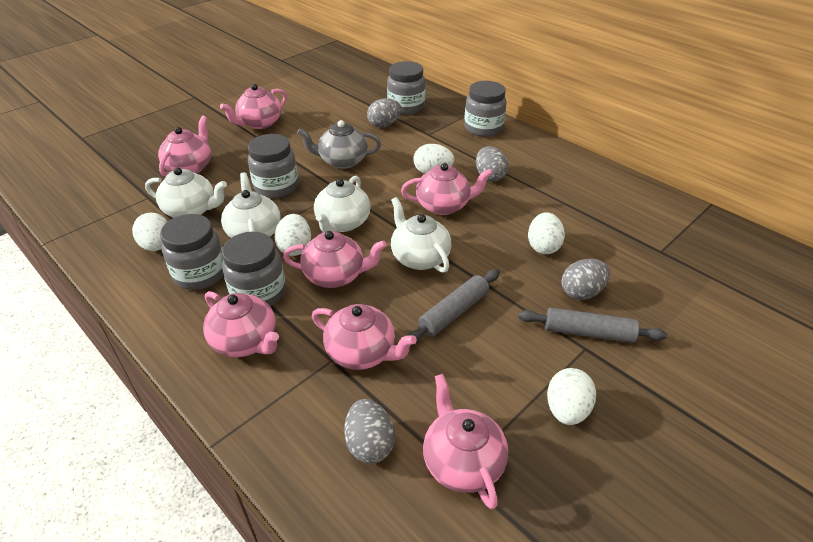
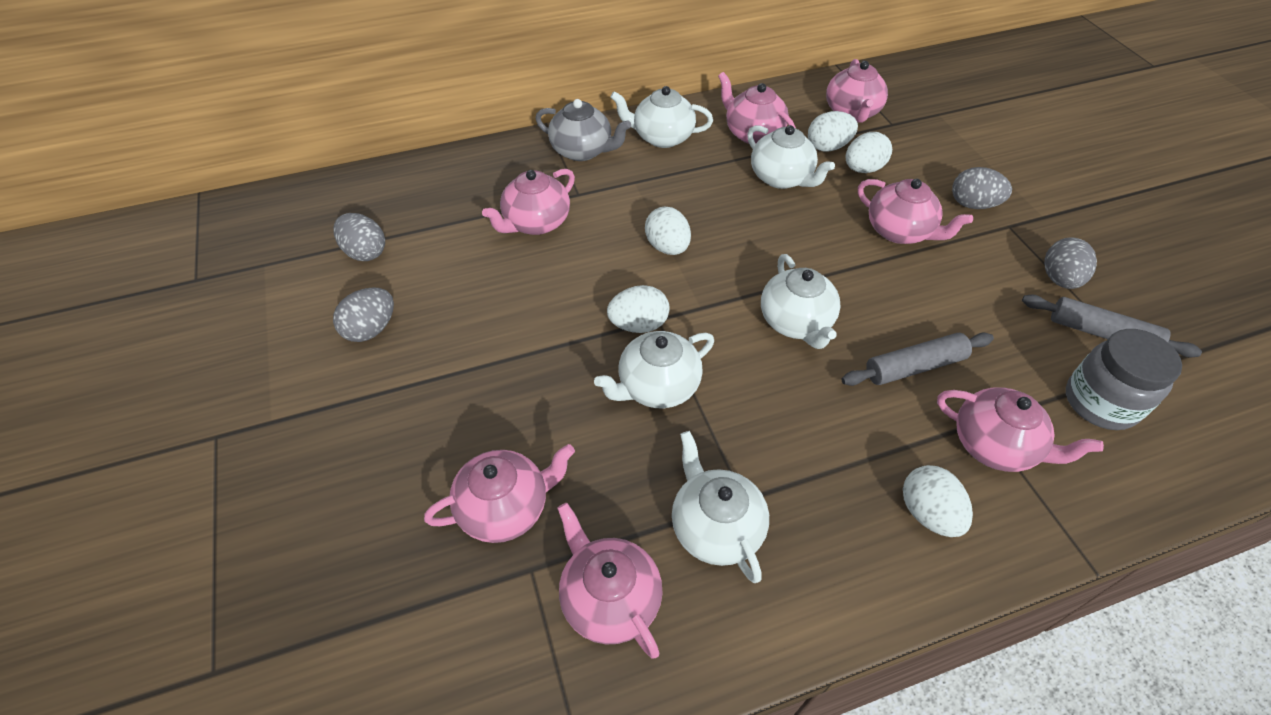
grey jar: [160,214,224,290] [222,232,286,306] [248,134,298,198] [387,61,426,115] [464,81,507,137] = 5 -> [1066,329,1182,430] = 1
white teapot: [145,167,227,218] [221,172,281,238] [314,176,371,232] [391,197,452,273] = 4 -> [594,331,714,408] [610,86,713,148] [672,431,769,583] [747,125,835,189] [761,254,841,349] = 5

